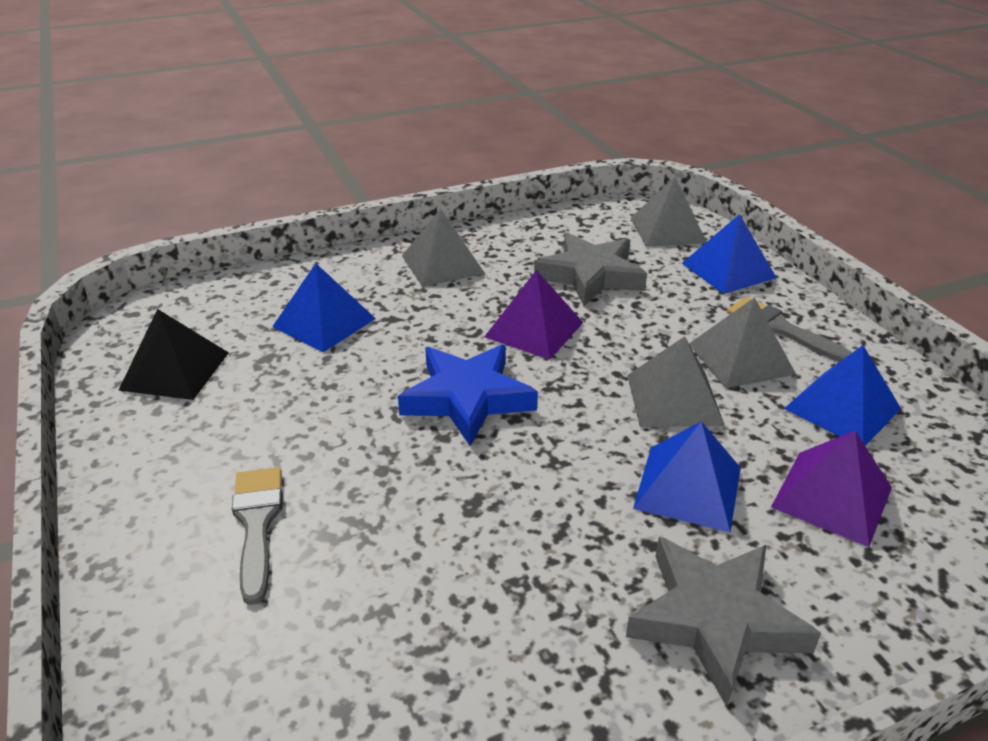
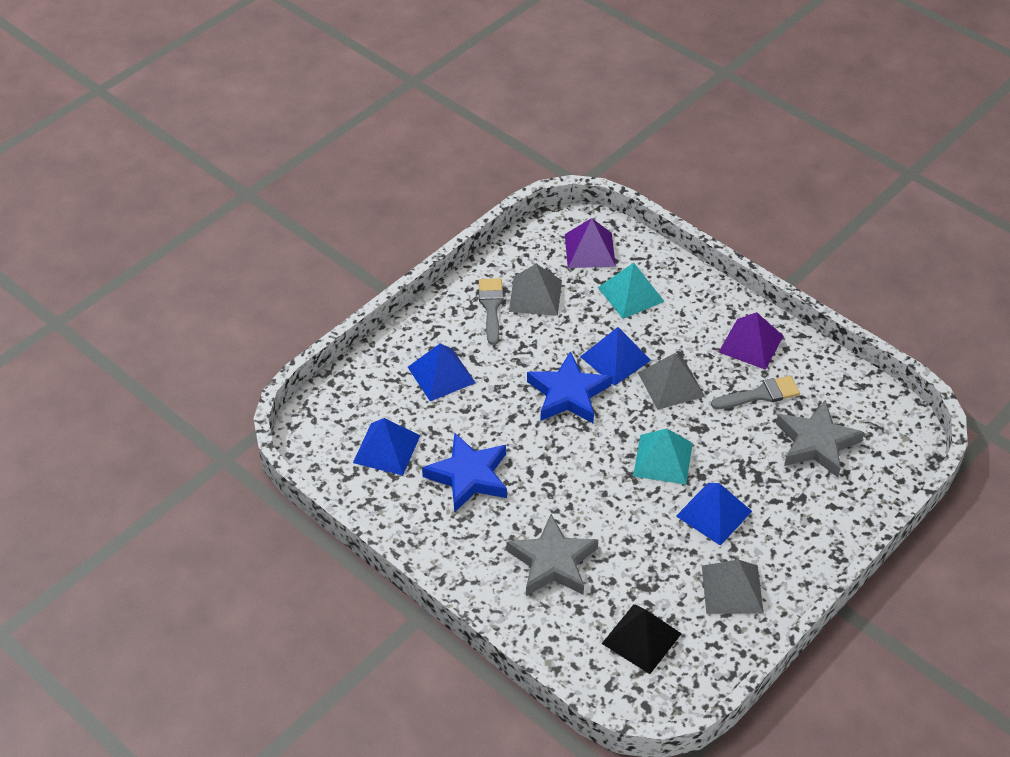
blue star: [398,344,538,446] = 1 -> [422,432,507,513] [527,351,612,423] = 2
grey pyramid: [402,209,485,287] [627,336,725,427] [631,177,706,247] [689,297,796,388] = 4 -> [509,264,562,316] [638,353,705,410] [702,560,764,614] = 3
turquoise pyramid: none = 0 -> [598,263,665,319] [633,428,693,485] = 2

